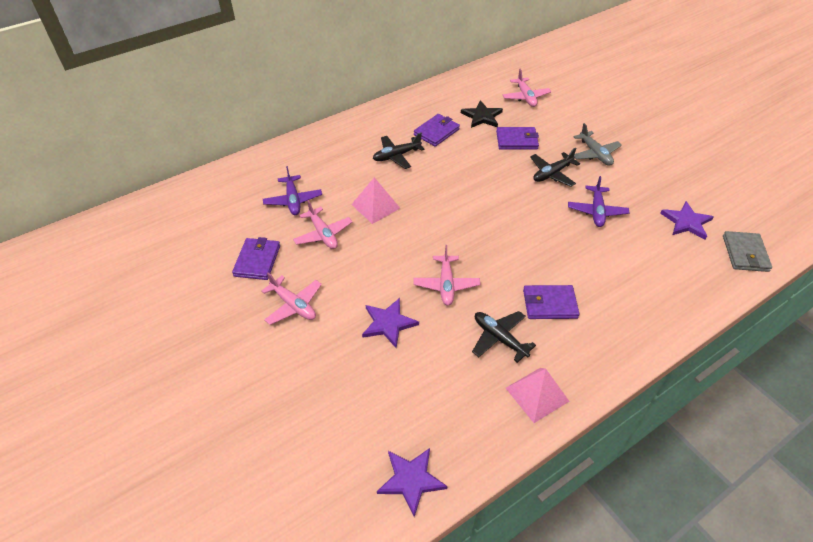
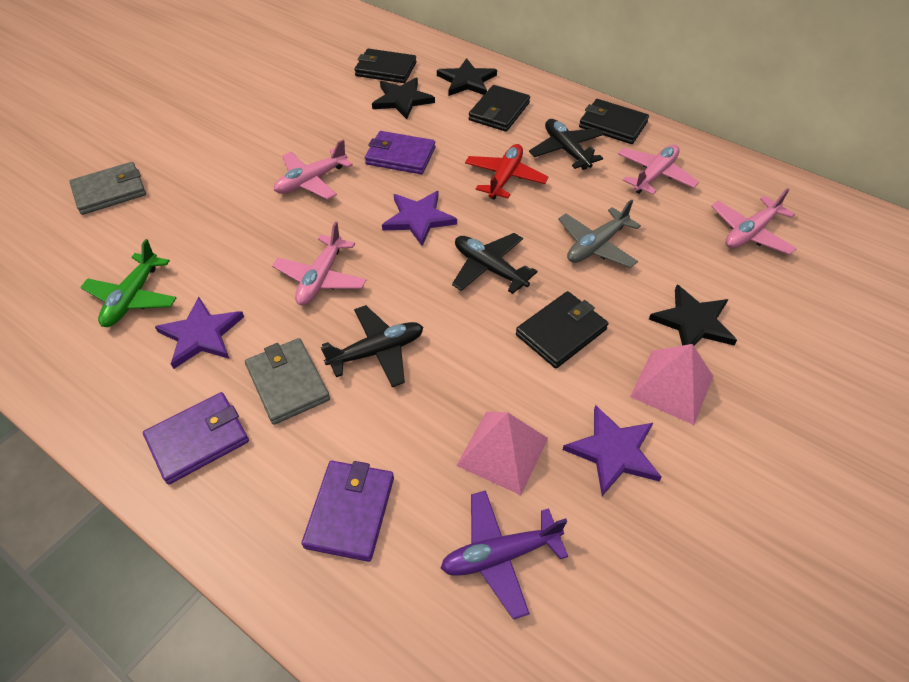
black star: [461,100,503,128] = 1 -> [372,78,435,119] [437,58,497,96] [649,285,737,346] = 3
black wallet: none = 0 -> [354,49,416,83] [469,85,530,132] [516,291,608,368] [579,99,649,144] = 4
green plane: none = 0 -> [80,239,176,327] = 1
grey wallet: [723,231,772,272] = 1 -> [69,162,146,215] [245,338,330,425] = 2
purple plane: [263,166,322,215] [568,176,629,227] = 2 -> [441,490,568,620] = 1
purple wallet: [232,237,280,280] [414,114,460,147] [496,127,539,150] [523,285,580,319] = 4 -> [143,392,249,484] [302,461,394,562] [365,131,435,174] = 3
red plane: none = 0 -> [465,144,548,200] = 1

